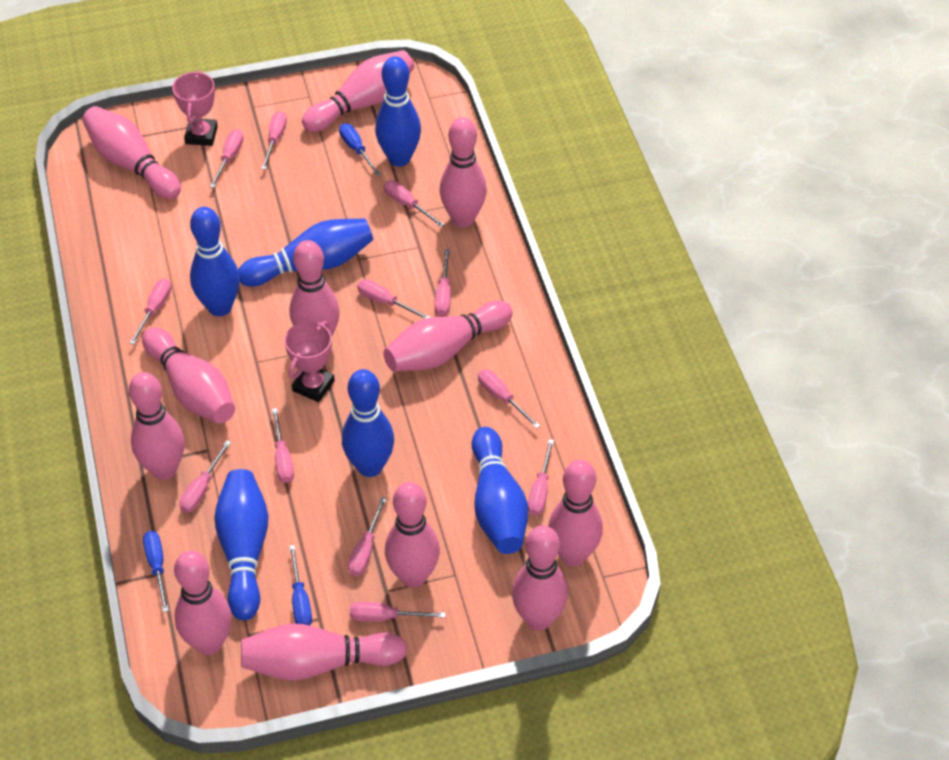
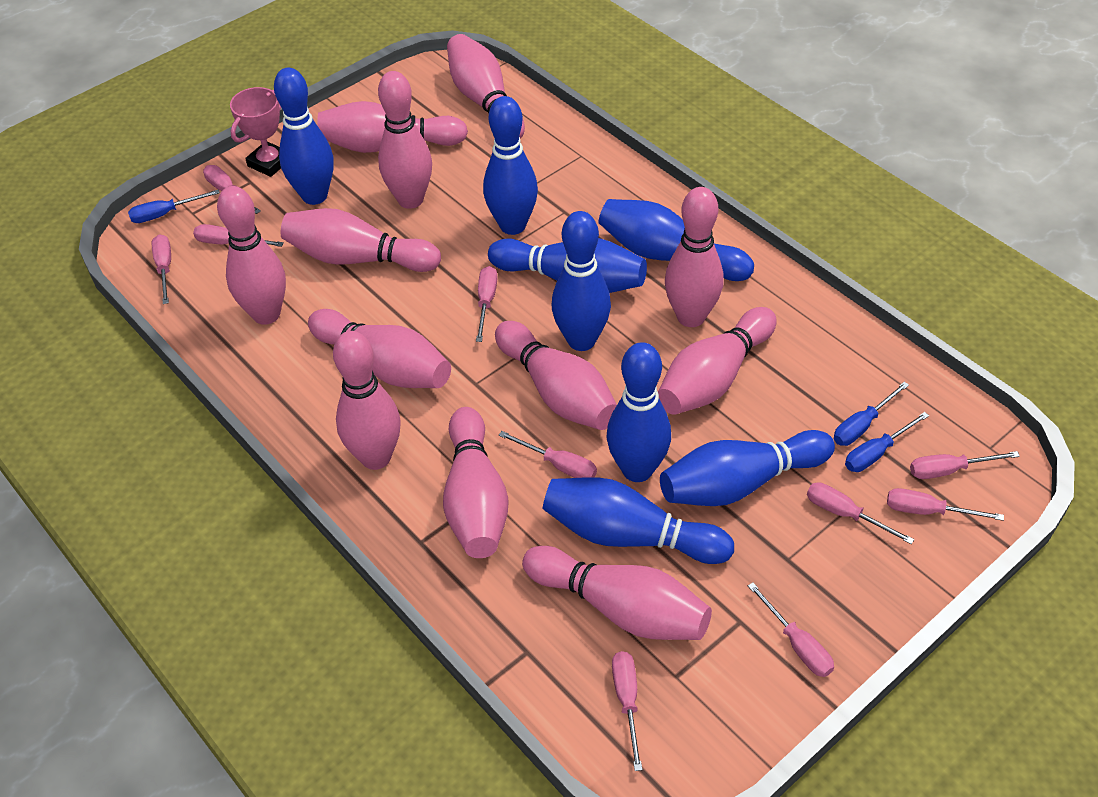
blue bowling pin: [190,207,240,316] [214,469,268,620] [238,219,373,287] [342,369,394,477] [375,56,421,166] [472,427,528,554] = 6 -> [274,68,333,205] [483,96,538,235] [488,238,647,293] [542,477,734,564] [552,211,611,351] [599,199,754,281] [607,342,671,482] [660,430,835,506] = 8
pink screwdriver: [130,279,171,344] [179,440,231,513] [210,129,244,188] [261,111,287,170] [272,408,294,483] [348,497,386,576] [350,602,446,622] [357,279,431,319] [384,180,444,227] [435,249,451,316] [478,370,540,429] [528,439,554,516] = 12 -> [152,234,171,304] [193,224,284,247] [203,165,261,214] [476,266,498,342] [499,431,597,478] [612,651,642,771] [748,582,834,677] [807,482,914,544] [887,488,1004,521] [910,451,1020,479] = 10
pink trophy: [172,70,218,146] [285,321,335,402] = 2 -> [230,87,281,177] = 1

